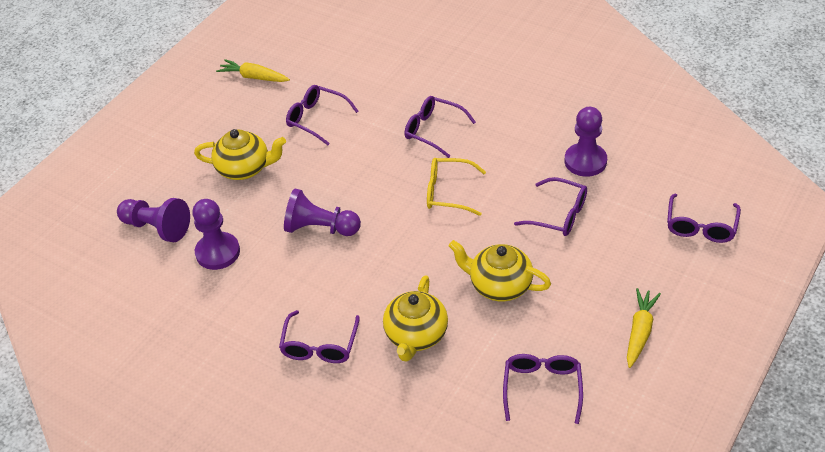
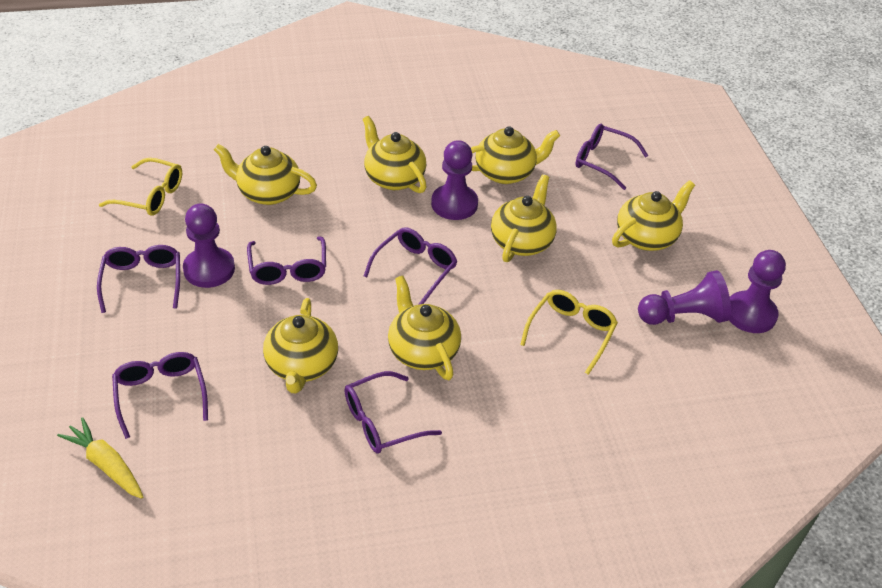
yellow carrot: [216,59,290,82] [627,288,661,368] = 2 -> [57,417,143,499] = 1
yellow glasses: [427,158,486,216] = 1 -> [99,158,182,216] [520,290,618,375] = 2
yellow teapot: [194,129,286,180] [383,275,448,362] [449,240,551,302] = 3 -> [214,144,317,205] [263,298,338,393] [363,116,427,193] [388,276,461,380] [471,126,560,184] [491,174,557,262] [612,180,695,251] = 7

